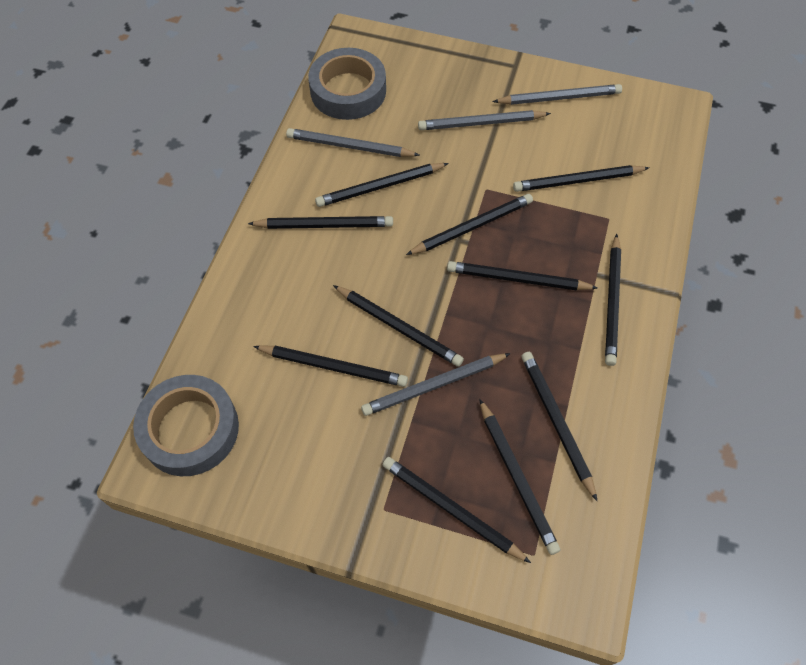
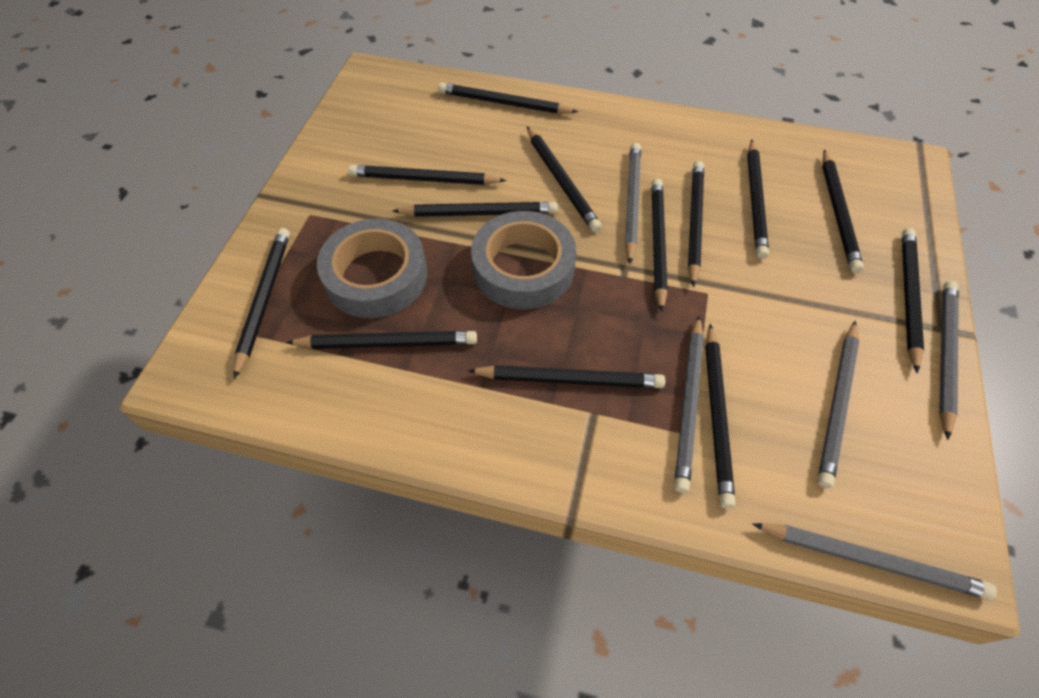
black pencil: [248,216,393,229] [253,345,408,387] [315,163,449,207] [333,285,464,367] [383,457,531,563] [406,194,533,255] [447,261,598,290] [479,399,560,555] [513,165,649,192] [522,352,597,501] [605,234,621,366] = 11 -> [233,228,290,379] [286,331,477,349] [348,165,507,185] [393,202,558,217] [438,82,578,114] [468,365,665,388] [527,127,602,232] [651,178,668,312] [688,161,704,288] [705,324,735,508] [747,140,769,259] [822,149,864,273] [902,228,924,373] = 13
grey pencil: [286,128,420,157] [361,353,511,416] [418,110,551,130] [492,84,622,105] = 4 -> [625,143,641,264] [674,316,704,493] [752,523,997,600] [817,321,859,488] [939,281,959,440] = 5

